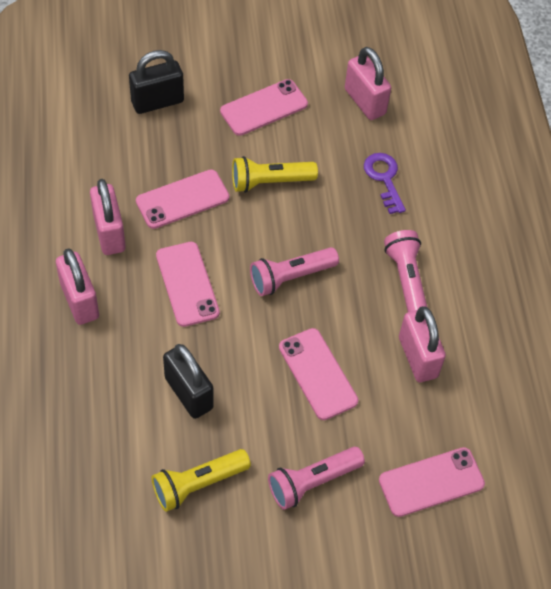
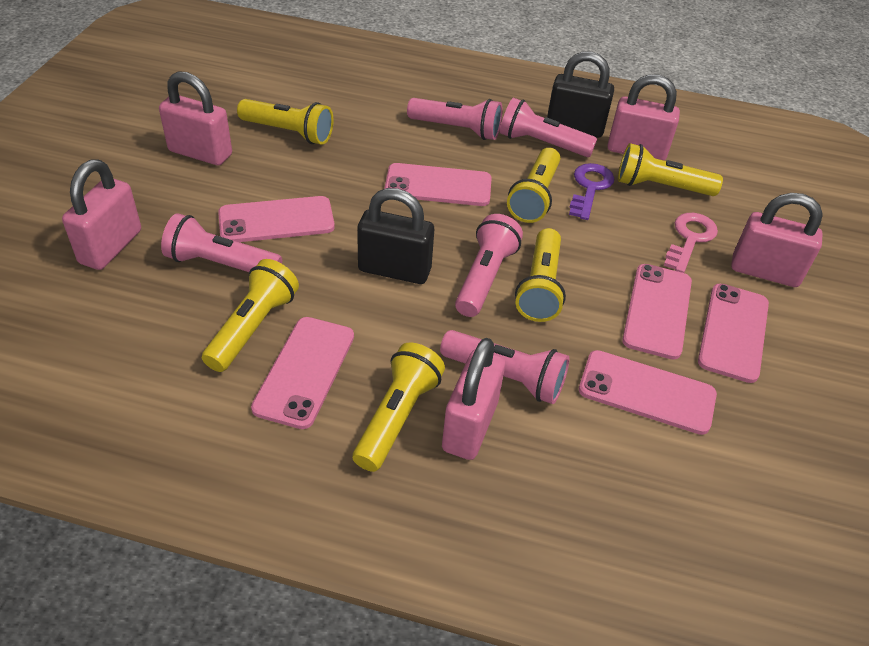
pink flashlight: [250,247,339,296] [268,447,365,510] [384,230,427,312] = 3 -> [161,213,282,272] [407,98,503,140] [440,330,569,404] [455,214,523,317] [500,98,597,157] = 5
pink key: none = 0 -> [664,213,718,273] = 1
pink padlock: [56,248,99,325] [90,179,126,255] [345,47,391,120] [399,306,446,382] = 4 -> [62,159,141,270] [159,71,232,165] [442,338,505,460] [608,74,680,161] [731,193,823,287] = 5
pink phone: [136,169,229,229] [156,242,220,327] [220,79,308,136] [279,328,358,420] [379,447,485,517] = 5 -> [218,196,335,242] [251,317,354,429] [384,163,492,206] [579,350,717,435] [622,264,692,360] [698,284,769,383] = 6
yellow flashlight: [152,449,251,512] [232,156,318,193] = 2 -> [202,259,299,372] [237,99,334,145] [353,343,445,472] [507,148,560,223] [515,228,566,322] [618,143,723,196] = 6

